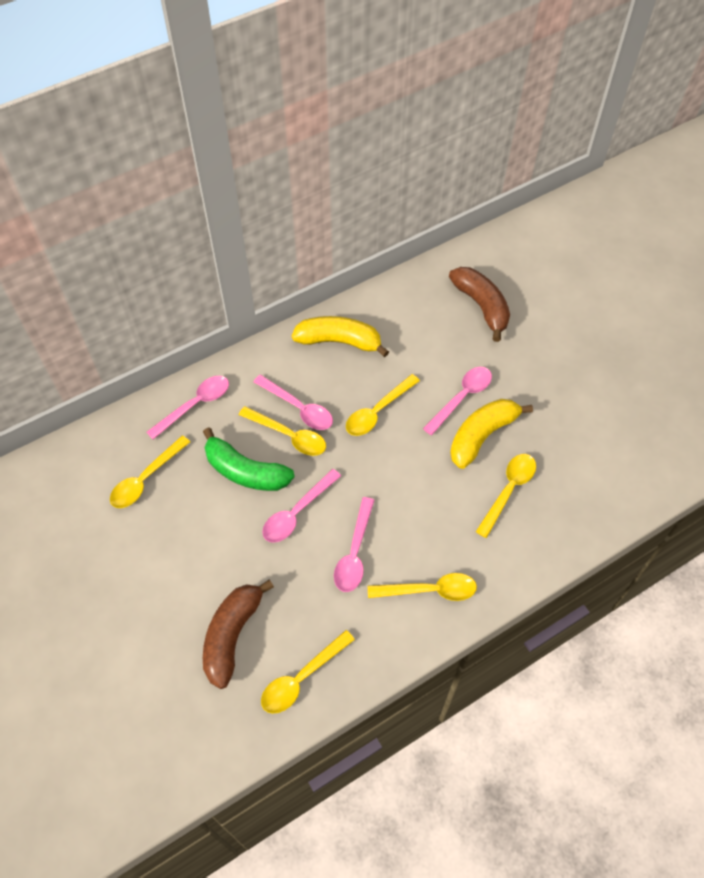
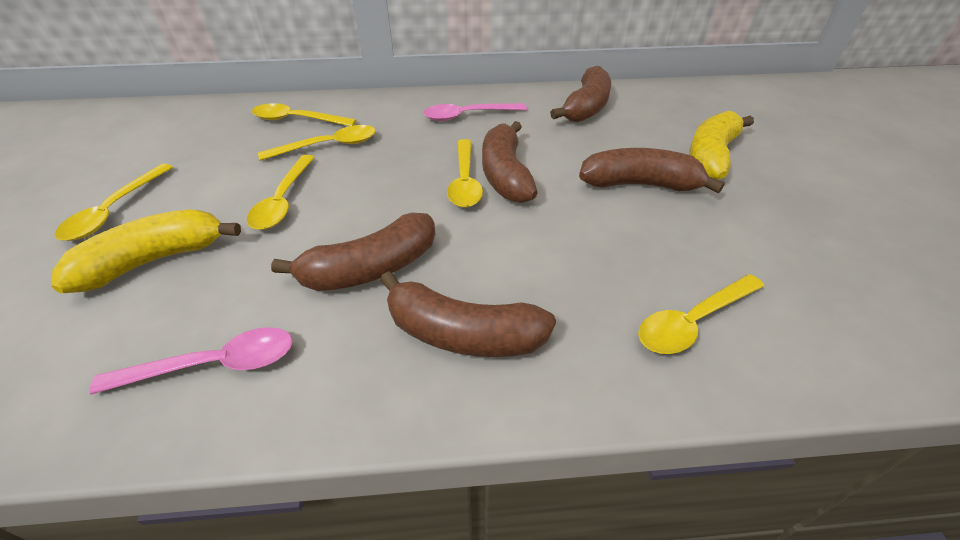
brown banana: [203,580,274,689] [449,267,510,342] = 2 -> [271,213,435,291] [380,271,556,357] [482,121,538,203] [550,66,611,122] [579,148,725,193] = 5
green banana: [203,427,295,491] = 1 -> none = 0
pink spoon: [146,376,229,440] [253,375,333,430] [262,469,341,543] [334,497,375,592] [423,367,492,435] = 5 -> [89,327,293,395] [423,103,527,121] = 2

